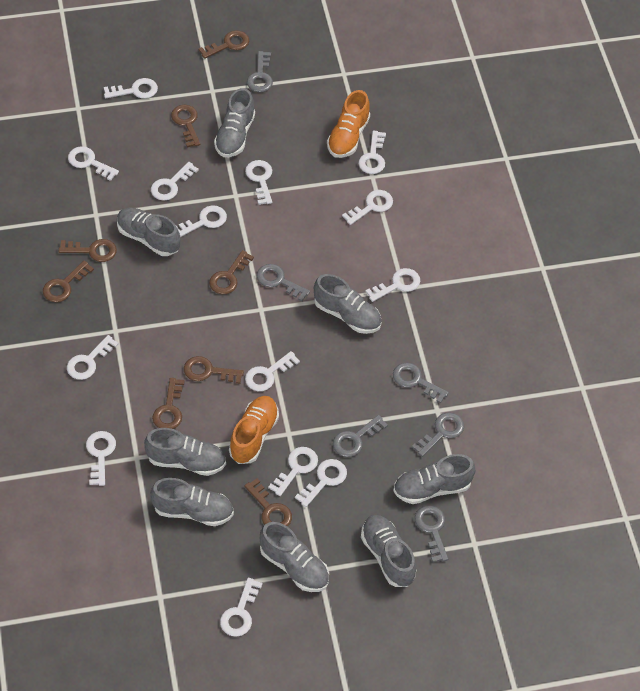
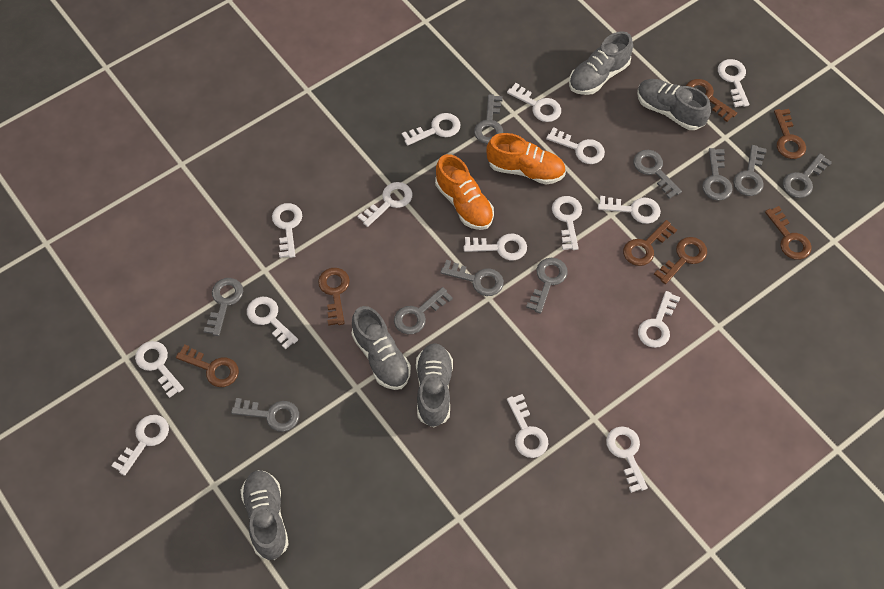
brown key: [43,261,94,302] [59,239,117,262] [152,378,185,429] [171,105,200,148] [184,356,244,384] [198,30,249,59] [209,250,254,294] [244,478,292,527] = 8 -> [176,344,239,387] [318,268,350,326] [623,220,677,266] [654,237,707,284] [686,79,737,122] [765,206,812,260] [774,109,806,159] = 7
grey key: [247,51,273,92] [257,264,310,301] [333,415,388,457] [393,363,449,403] [412,412,464,457] [415,505,448,563] = 6 -> [204,278,243,336] [231,398,299,432] [394,287,453,334] [440,260,504,296] [474,94,503,144] [526,258,568,314] [633,150,682,199] [702,148,733,200] [733,145,767,196] [783,153,832,198] = 10
grey shoe: [117,208,180,256] [144,428,226,476] [150,478,234,526] [214,88,255,157] [260,522,329,592] [314,274,382,334] [361,515,416,587] [393,454,475,504] = 8 -> [240,470,289,560] [351,306,411,390] [416,343,453,428] [569,31,633,95] [637,79,711,130] = 5
white key: [67,335,118,380] [68,146,119,181] [86,431,116,486] [104,78,158,99] [151,162,199,201] [176,205,227,237] [220,578,263,637] [245,160,272,205] [245,351,300,391] [268,447,318,496] [295,459,347,507] [342,190,393,225] [358,131,386,174] [365,268,420,302] = 14 -> [111,415,169,476] [135,341,184,398] [247,297,298,350] [272,203,302,258] [357,182,412,227] [402,113,460,146] [464,234,527,261] [507,83,561,122] [507,394,548,458] [546,127,605,164] [552,196,582,250] [598,196,661,224] [606,427,648,493] [638,291,681,348] [718,59,749,107] = 15

